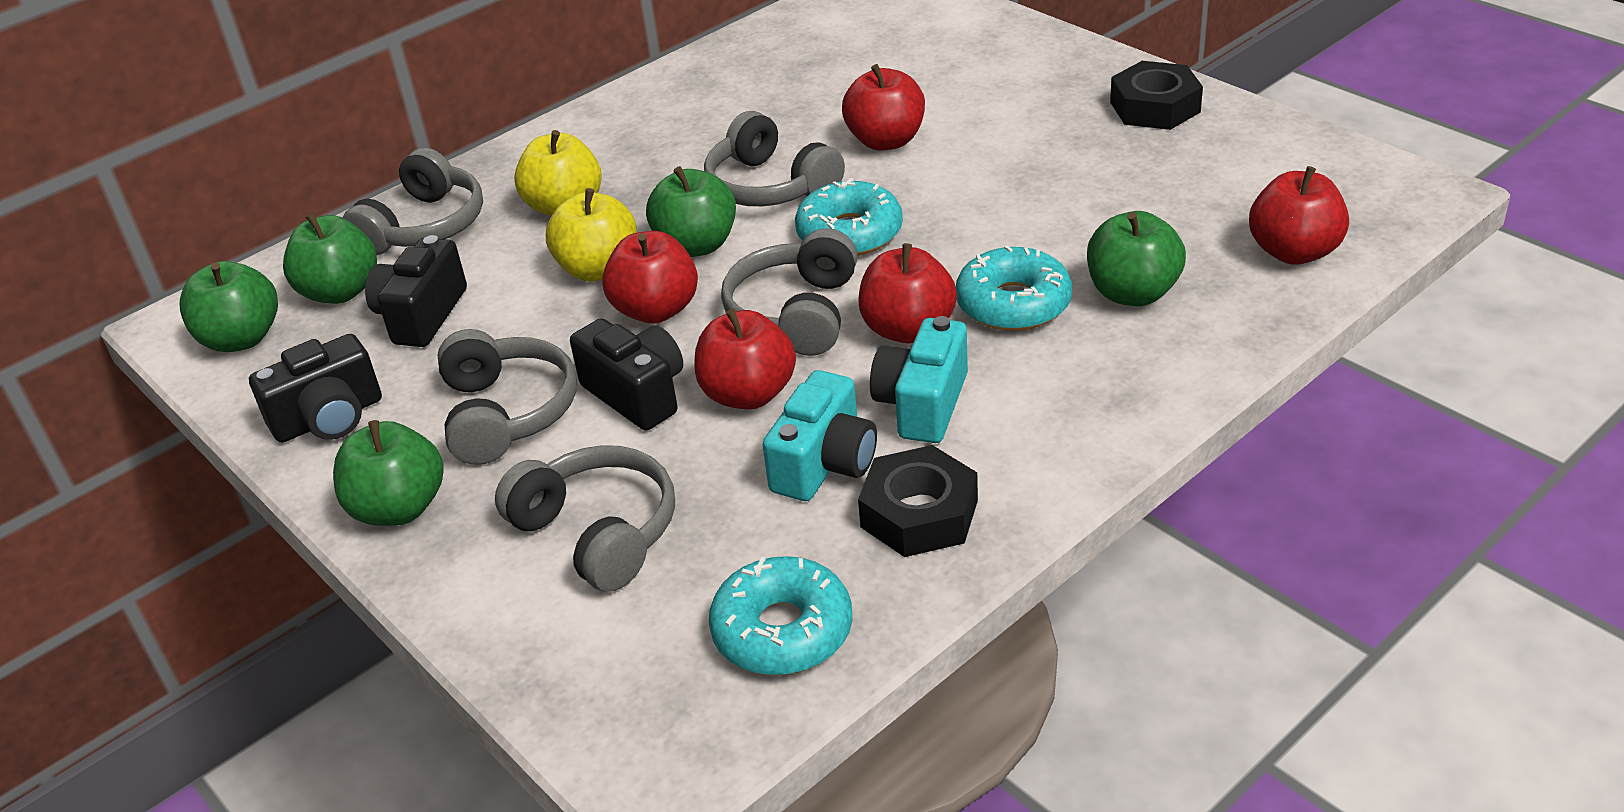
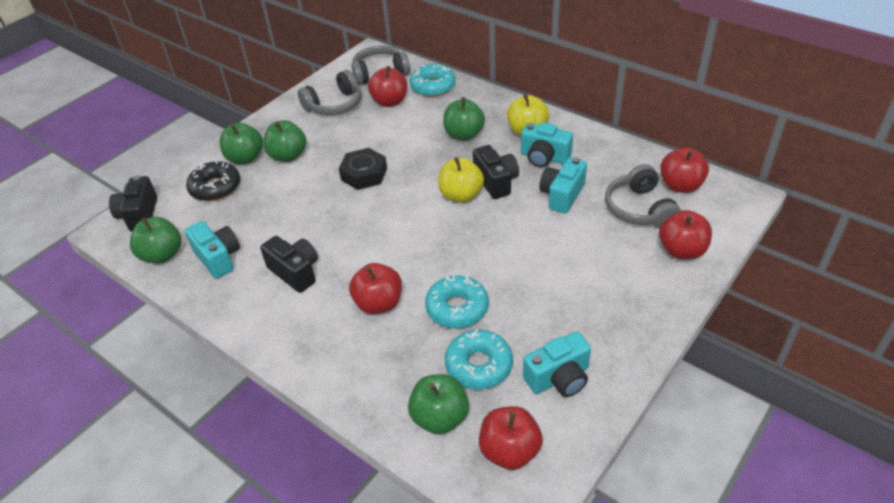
black donut: none = 0 -> [186,161,240,201] = 1
black nut: [858,445,978,557] [1110,61,1203,130] = 2 -> [339,148,387,190] = 1
grey headphones: [343,148,483,255] [438,329,577,465] [495,445,675,592] [704,111,845,206] [721,228,857,356] = 5 -> [298,70,362,115] [352,45,410,85] [605,164,681,229] = 3
turquoise camera: [763,370,877,501] [870,316,968,443] = 2 -> [185,221,240,279] [521,122,573,167] [523,331,591,397] [539,157,587,214] = 4

